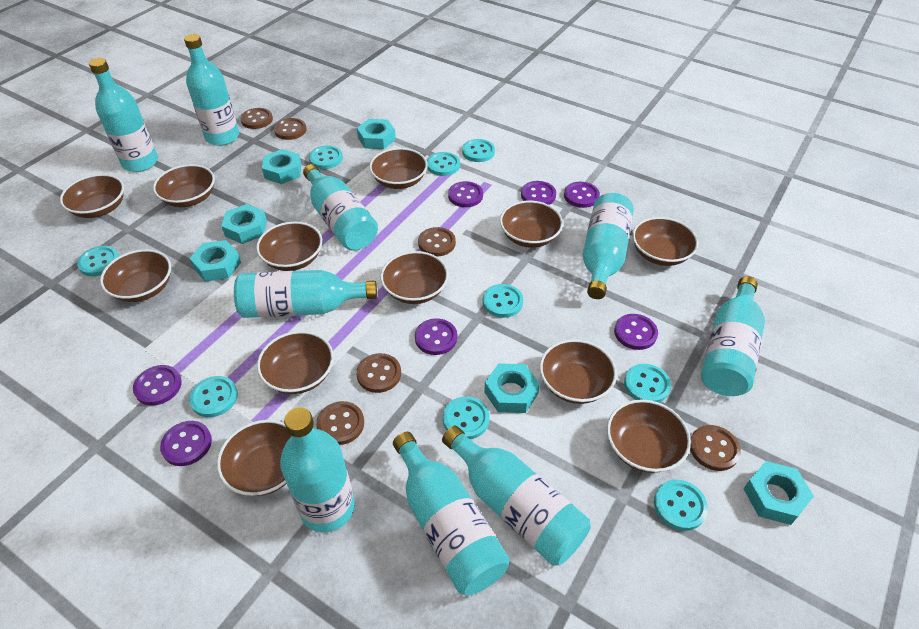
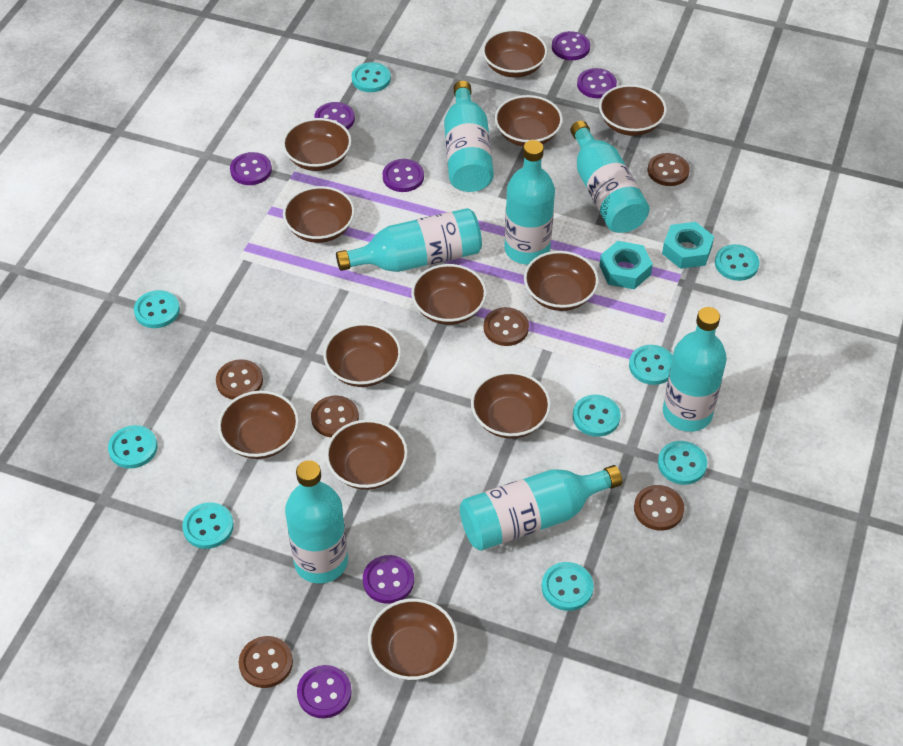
turquoise bottle: [89,58,158,172] [184,34,239,146] [234,270,377,318] [280,407,355,533] [303,164,378,250] [393,432,510,595] [442,426,591,566] [583,193,634,299] [701,276,765,396] = 9 -> [285,460,348,584] [336,208,482,272] [444,81,494,192] [460,465,622,551] [505,140,555,264] [570,121,650,233] [663,307,727,432] = 7
turquoise nut: [190,240,241,282] [221,204,267,244] [262,149,302,184] [357,119,396,149] [484,363,540,413] [743,461,814,525] = 6 -> [599,241,653,289] [662,222,714,269] = 2

